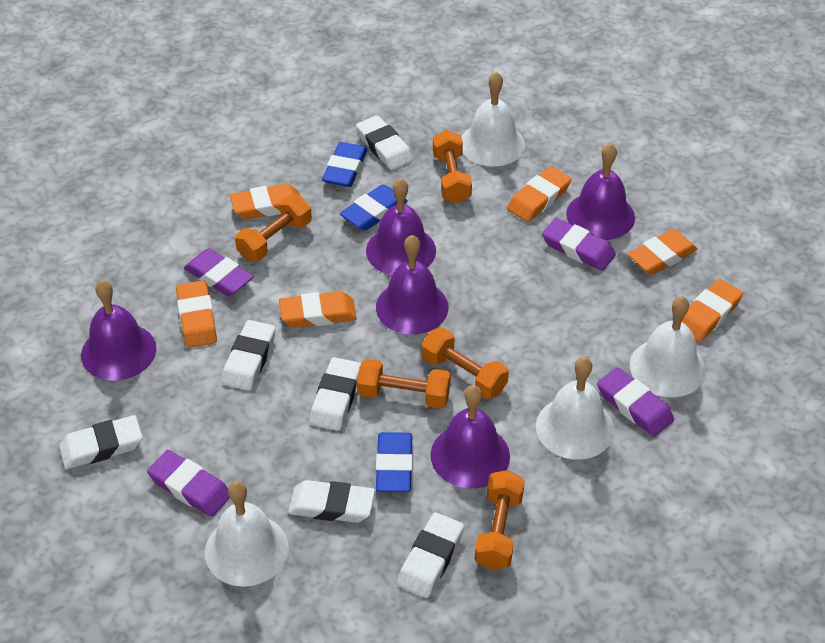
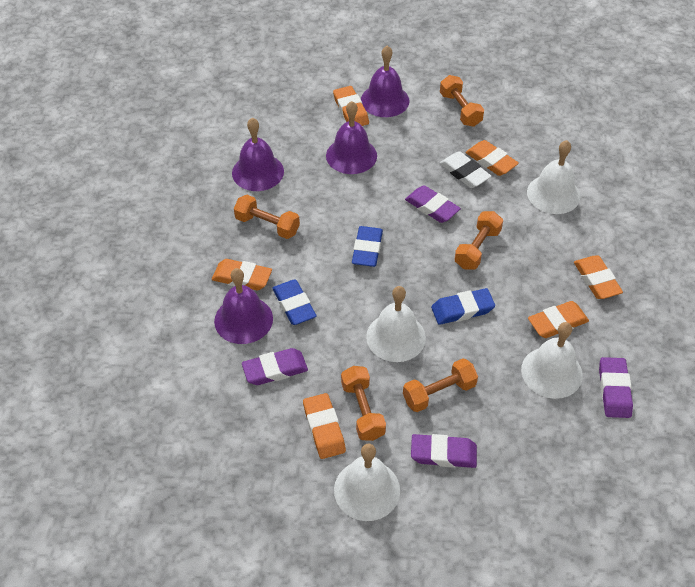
purple bell: [81,280,156,381] [366,178,436,275] [376,235,448,334] [431,385,510,488] [566,143,635,240] = 5 -> [214,268,273,344] [232,118,284,191] [326,101,377,174] [361,45,409,117] = 4
white eraser: [59,415,143,469] [222,320,276,391] [288,480,375,523] [310,357,361,431] [356,115,413,170] [397,512,464,598] = 6 -> [440,151,492,188] = 1

